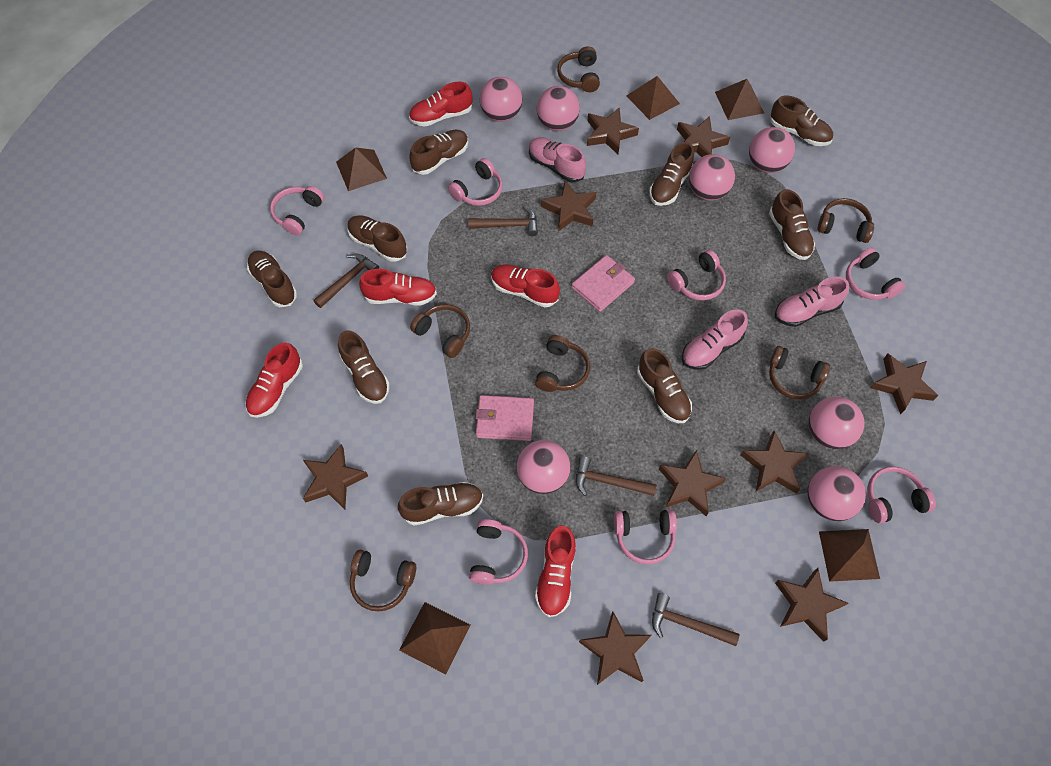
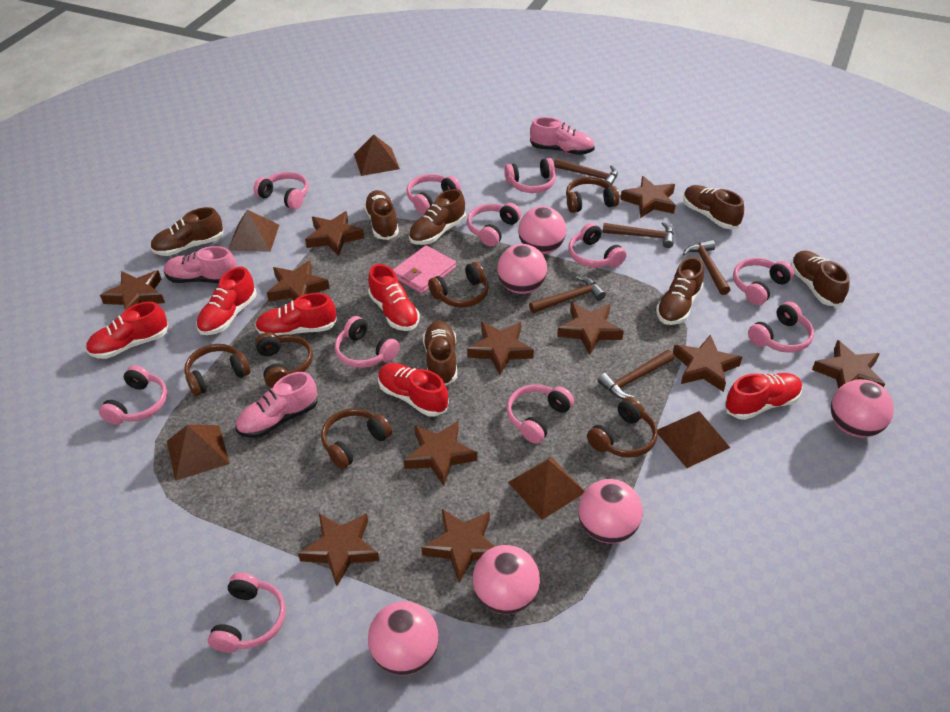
brown hammer: [313,254,379,308] [468,206,538,236] [576,456,656,496] [652,593,739,646] = 4 -> [529,276,606,313] [554,158,618,186] [597,350,674,399] [602,222,674,248] [683,240,730,295] = 5
brown shoe: [247,251,297,307] [338,330,390,404] [348,215,407,262] [398,482,483,526] [410,130,468,175] [637,348,692,423] [649,142,694,206] [769,189,815,260] [770,95,833,146] = 9 -> [150,207,224,256] [364,190,399,240] [409,189,466,245] [423,321,457,386] [656,257,704,325] [683,185,744,229] [791,251,849,306] = 7
brown star: [303,444,368,510] [541,181,596,232] [579,611,651,685] [587,107,639,155] [659,450,726,516] [677,116,730,157] [741,431,809,494] [775,568,848,642] [870,354,938,415] = 9 -> [100,270,165,310] [267,260,330,302] [298,513,380,586] [305,211,364,256] [404,421,477,486] [421,509,495,583] [467,322,534,375] [557,302,624,355] [620,176,676,218] [673,334,742,392] [812,340,885,389] = 11
pink ball: [480,77,522,122] [517,440,570,494] [537,86,580,131] [689,154,735,201] [749,127,795,173] [807,466,866,521] [809,397,864,449] = 7 -> [368,601,439,675] [472,545,540,614] [497,244,547,294] [518,206,566,254] [578,479,643,543] [831,379,894,438] = 6
pink headphones: [270,186,324,236] [448,158,503,206] [469,519,528,585] [614,510,677,565] [667,250,726,300] [846,248,905,300] [867,466,936,524] = 7 -> [99,365,167,425] [208,572,286,653] [254,172,308,210] [335,316,400,368] [406,174,461,214] [467,203,521,246] [504,158,556,193] [507,384,574,444] [568,223,627,268] [733,258,794,305] [748,302,814,353] = 11
pink wallet: [475,395,534,441] [571,255,635,312] = 2 -> [393,245,456,294] = 1
red shoe: [245,342,303,418] [359,269,437,305] [409,82,472,127] [491,264,560,307] [535,526,576,617] = 5 -> [86,302,168,359] [196,267,256,335] [255,293,337,336] [368,264,420,331] [378,363,449,417] [725,373,803,420] = 6

